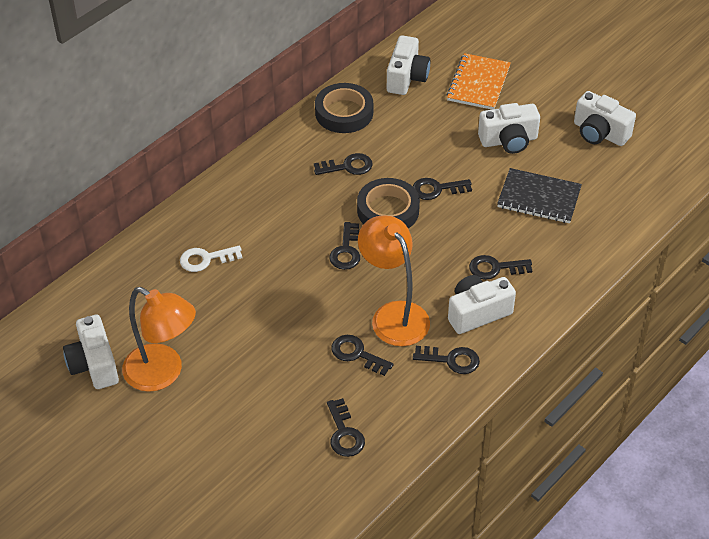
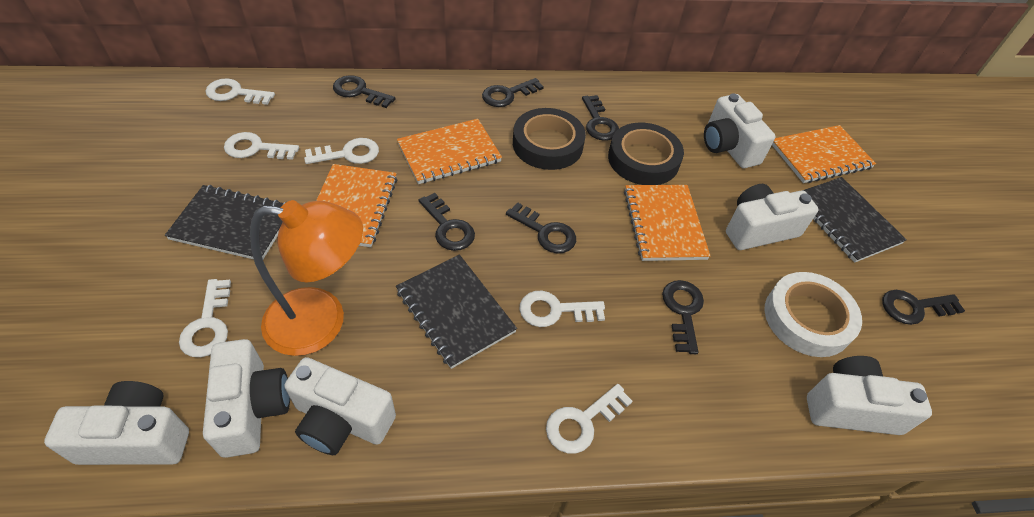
black notebook: [497,168,582,223] = 1 -> [165,185,286,259] [396,255,517,369] [802,177,907,263] = 3
orange lamp: [122,287,196,392] [358,216,430,346] = 2 -> [250,200,363,356] = 1
orange notebook: [446,53,511,110] = 1 -> [316,164,397,247] [397,119,502,184] [624,185,710,261] [772,125,876,183] = 4
white camera: [63,314,119,389] [387,35,430,95] [448,275,516,334] [478,103,540,154] [574,91,636,146] = 5 -> [44,381,189,465] [203,339,290,458] [285,357,396,455] [704,94,776,168] [726,184,819,250] [807,356,932,435] = 6
white key: [180,245,242,272] = 1 -> [179,279,231,357] [206,78,275,105] [224,132,299,160] [304,138,379,164] [519,291,605,327] [546,384,633,454] = 6
white tape: none = 0 -> [764,272,862,357] = 1

